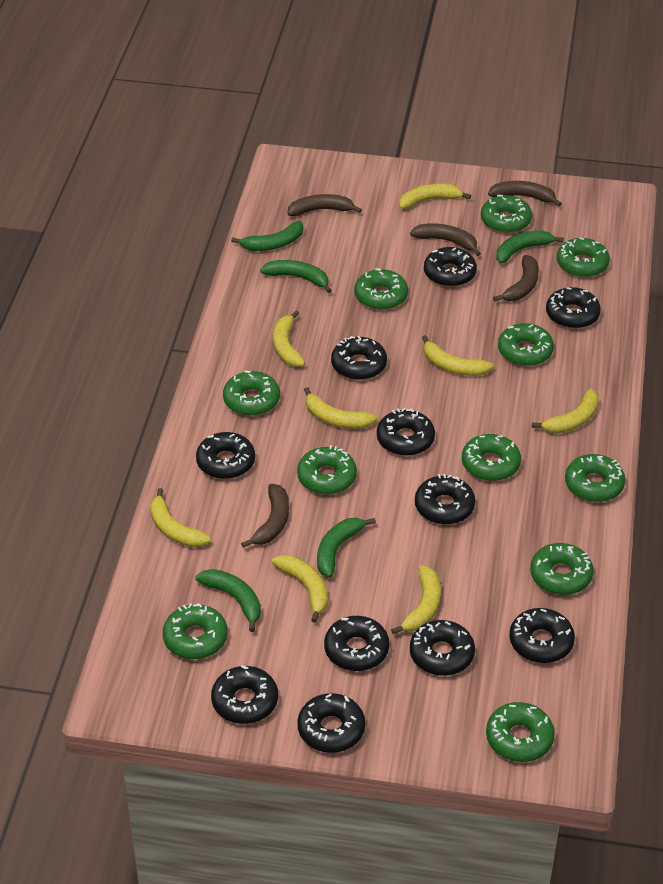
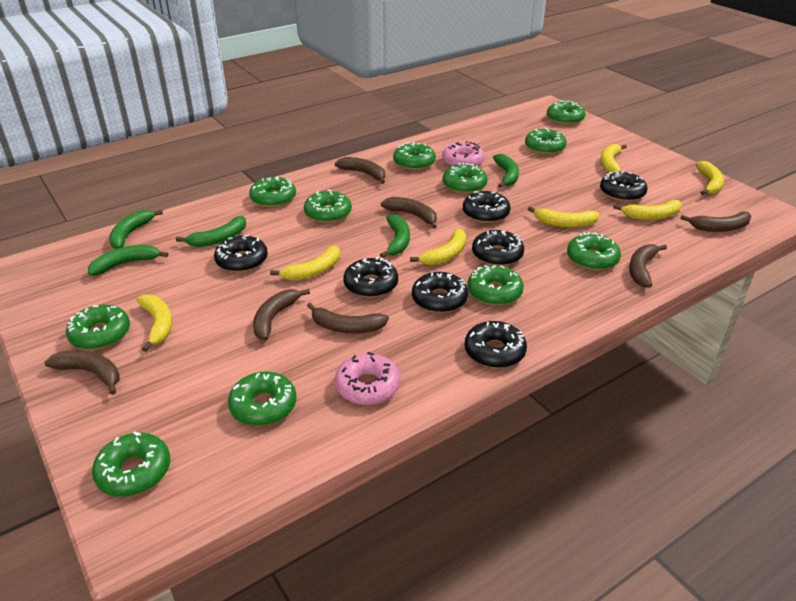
black donut: [196,432,255,479] [211,665,278,724] [297,693,365,753] [324,616,389,671] [331,336,387,380] [377,408,435,456] [410,620,475,676] [415,474,476,524] [424,247,477,287] [509,608,575,663] [546,287,601,329] = 11 -> [214,235,268,272] [343,257,398,298] [412,272,468,313] [463,191,511,223] [465,321,527,368] [472,230,524,266] [600,171,647,202] = 7
brown banana: [241,483,289,548] [287,194,362,216] [410,223,481,256] [488,181,562,206] [493,255,539,301] = 5 -> [44,351,120,395] [253,289,310,340] [307,302,389,334] [335,157,385,184] [381,197,437,229] [629,244,667,287] [681,211,751,232] = 7
pink donut: none = 0 -> [335,352,400,405] [442,141,485,167] = 2
yellow banana: [150,488,211,547] [272,555,328,623] [273,310,305,367] [304,387,377,429] [391,565,441,634] [399,184,471,209] [422,335,493,376] [532,388,599,434] = 8 -> [136,295,172,352] [270,245,340,281] [410,229,466,265] [528,206,599,227] [600,144,627,173] [613,200,682,220] [696,161,724,195] = 7

